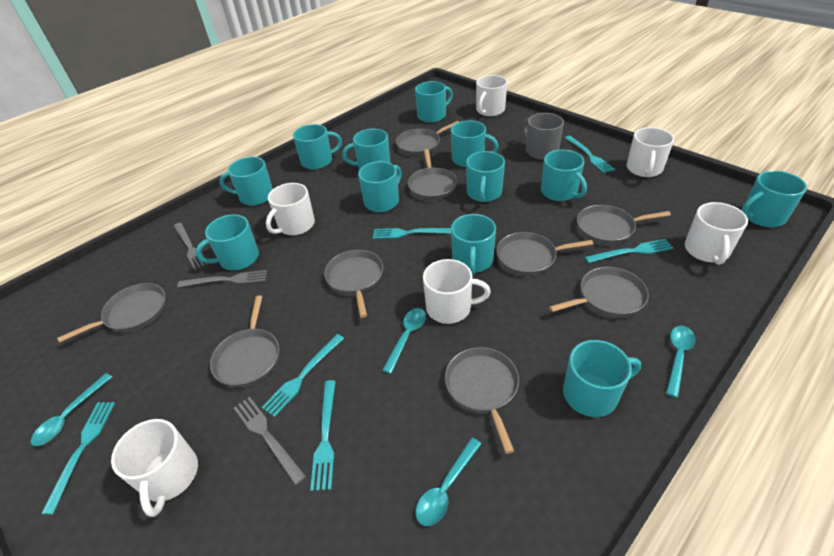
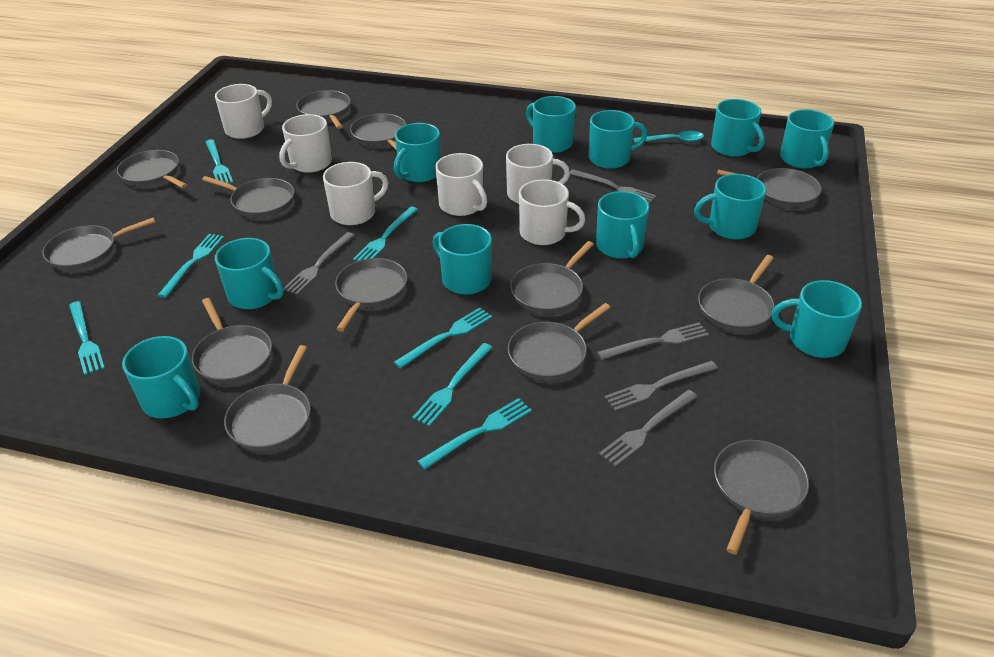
grey fork: [174,222,208,270] [177,270,267,287] [234,397,306,485] = 3 -> [284,232,355,295] [570,169,656,204] [597,323,709,360] [599,390,698,467] [605,361,718,411] = 5
grey mug: [522,113,564,159] = 1 -> none = 0
grey pan: [57,283,166,342] [210,295,279,387] [324,250,383,318] [396,121,459,155] [408,149,457,200] [445,347,519,454] [496,232,593,275] [549,267,649,317] [577,205,671,244] = 9 -> [42,218,155,270] [117,150,187,188] [192,298,272,384] [202,176,295,218] [224,345,311,451] [296,90,351,129] [335,258,407,331] [350,113,407,151] [508,303,611,380] [510,241,594,314] [698,255,775,331] [714,440,809,555] [717,168,822,207] = 13
turquoise fork: [41,402,115,515] [262,334,344,417] [310,380,336,491] [373,228,451,239] [565,136,615,173] [585,239,673,263] = 6 -> [69,301,105,375] [158,234,224,298] [206,139,233,186] [353,206,418,261] [394,308,492,369] [412,343,493,426] [418,398,532,470] = 7
turquoise mug: [195,214,259,270] [219,157,273,205] [293,124,342,170] [342,129,391,170] [358,161,402,212] [415,81,453,123] [451,120,499,167] [451,214,496,275] [466,151,505,202] [541,150,587,201] [563,340,641,417] [741,170,807,227] = 12 -> [122,336,200,418] [215,238,284,309] [394,123,441,182] [433,224,492,295] [526,96,576,153] [589,110,648,169] [596,191,649,259] [694,174,766,240] [711,99,765,157] [772,280,862,358] [780,109,834,168] = 11
turquoise spoon: [31,373,112,446] [382,308,426,374] [416,438,481,526] [666,326,696,398] = 4 -> [633,131,704,143] = 1

